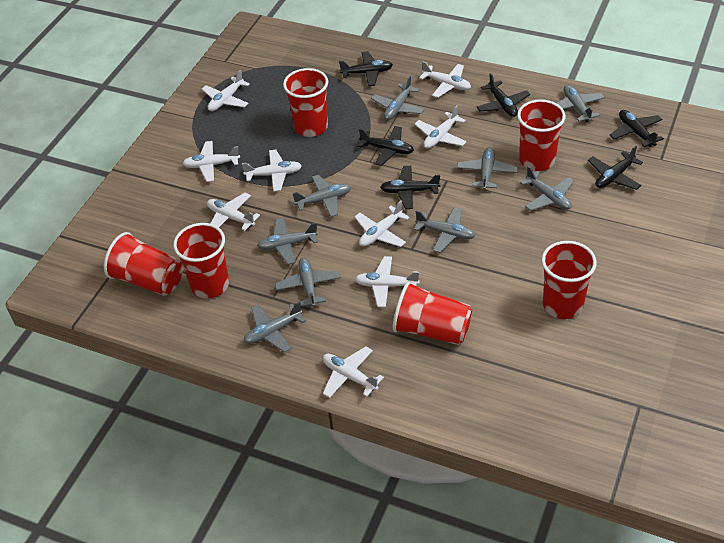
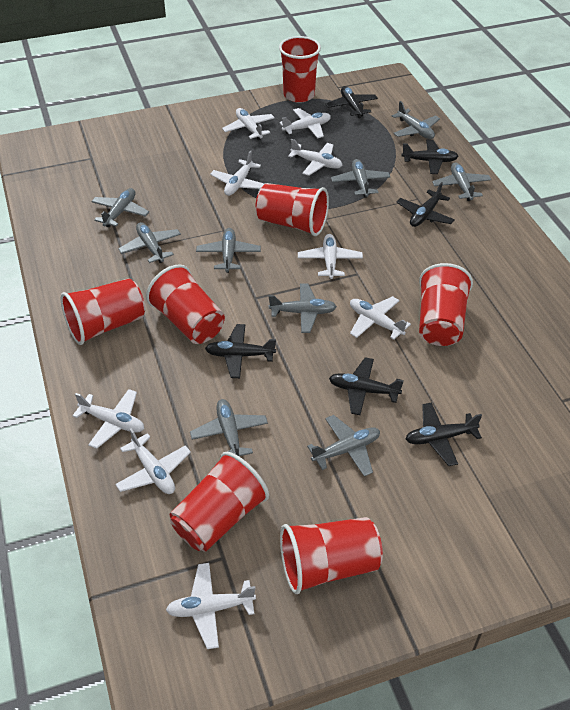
red cup: [104,232,182,296] [173,223,229,298] [283,68,328,137] [393,281,473,345] [517,99,566,171] [542,241,597,319] = 6 -> [60,278,145,345] [146,264,225,344] [170,452,269,552] [255,183,329,236] [279,36,321,103] [280,517,383,594] [419,263,473,346] = 7

